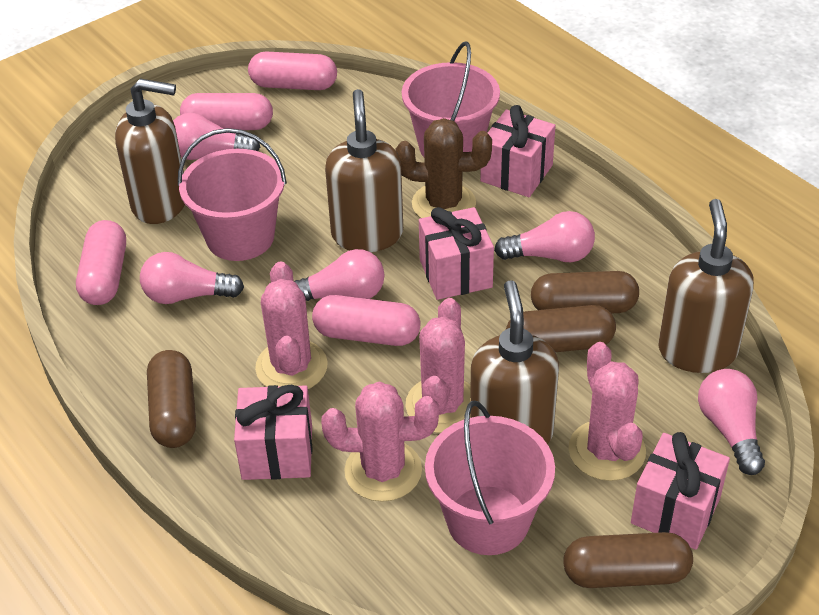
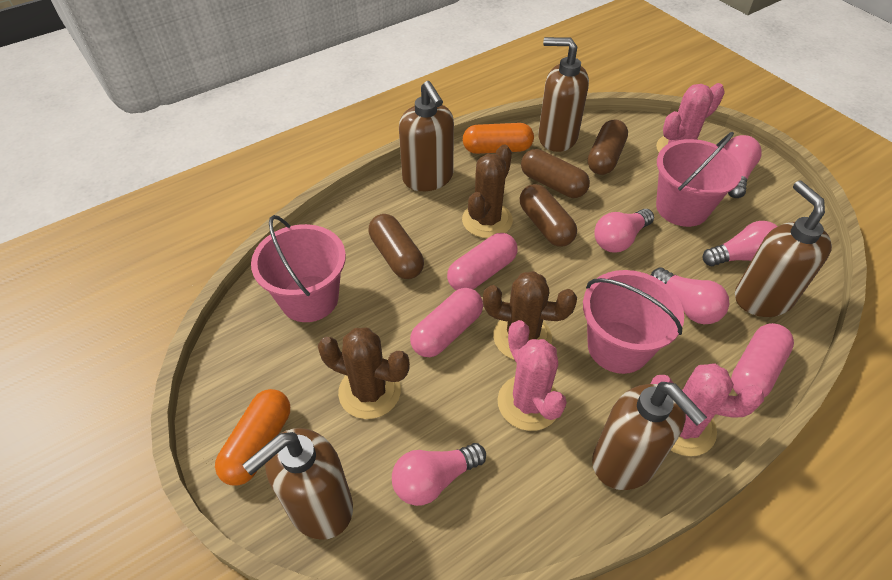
brown cactus: [396,118,492,218] = 1 -> [318,328,410,419] [462,145,513,238] [483,271,577,360] = 3
brown soap dispenser: [115,78,185,224] [325,89,403,252] [470,280,559,444] [658,199,754,373] = 4 -> [242,428,353,540] [399,81,454,191] [538,37,589,152] [592,382,707,490] [735,181,832,317] = 5
orange capsule: none = 0 -> [215,389,290,486] [463,123,534,154] = 2
pink cactus: [255,261,328,389] [321,382,439,502] [406,298,471,433] [569,342,646,481] = 4 -> [498,320,567,431] [650,364,764,456] [656,83,725,152] = 3
pink capsule: [76,220,126,305] [180,93,273,130] [248,51,337,90] [312,295,420,346] = 4 -> [410,288,483,357] [447,233,518,290] [731,323,794,398] = 3
pink gift: [234,384,312,480] [419,207,494,300] [480,105,556,197] [631,432,730,550] = 4 -> none = 0

